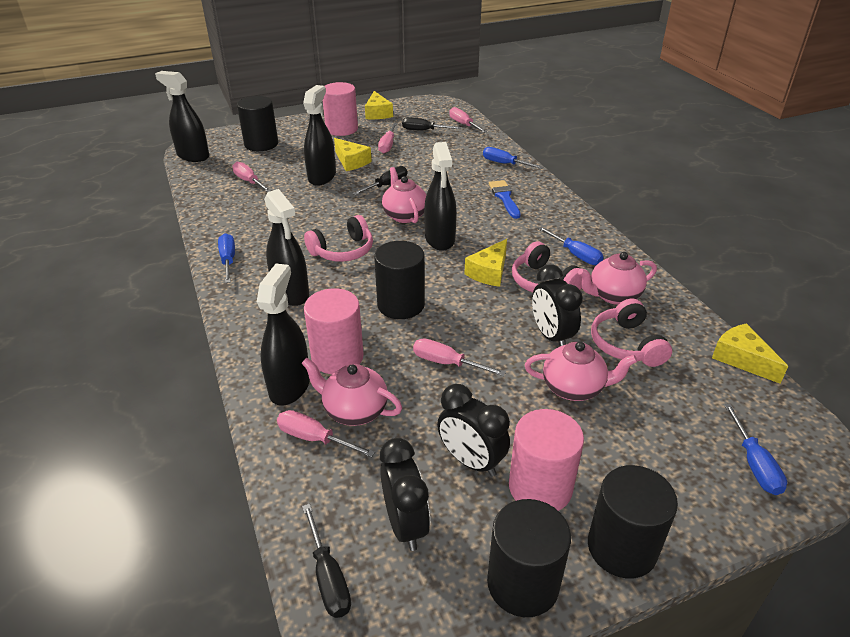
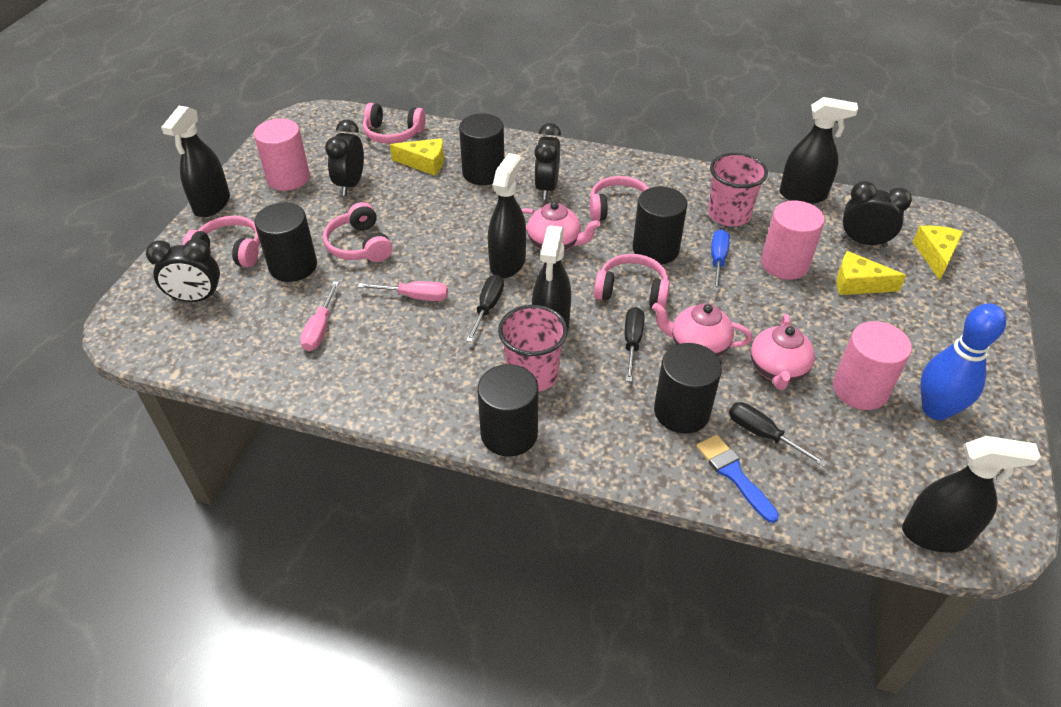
black clock: [380,438,430,551] [437,384,510,477] [532,264,583,346] = 3 -> [146,239,221,302] [325,119,364,196] [534,123,561,199] [841,181,912,247] = 4
black cylinder: [237,96,278,151] [374,241,425,319] [487,499,571,617] [588,465,678,579] = 4 -> [254,203,317,282] [459,114,505,185] [477,364,538,457] [633,187,688,264] [654,343,722,434] = 5
blue bowling pin: none = 0 -> [921,303,1006,420] = 1
blue screwdriver: [218,233,235,283] [483,147,544,169] [538,227,604,265] [724,404,787,495] = 4 -> [711,229,730,291] = 1
pink cup: none = 0 -> [498,305,568,392] [708,153,768,226] = 2
pink headphones: [304,215,373,262] [512,241,582,292] [591,299,672,367] = 3 -> [183,216,260,268] [323,202,392,262] [363,103,426,144] [590,176,649,221] [594,254,670,308] = 5
pink screwdriver: [232,162,272,192] [277,410,375,457] [378,123,397,153] [413,338,506,376] [449,107,487,133] = 5 -> [300,281,339,351] [357,281,448,301] = 2
pink teapot: [302,358,402,426] [382,167,426,223] [525,342,637,401] [578,252,657,305] = 4 -> [521,202,600,251] [652,303,752,356] [751,314,815,390] = 3
yellow cheese: [334,138,372,171] [365,91,393,119] [464,239,507,287] [712,323,788,384] = 4 -> [390,138,444,176] [836,251,906,295] [913,225,963,280] = 3

